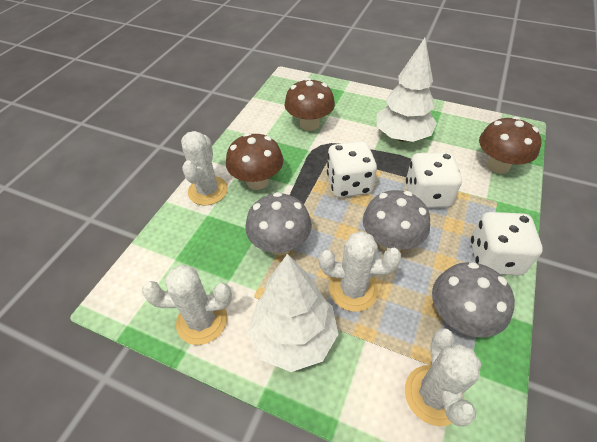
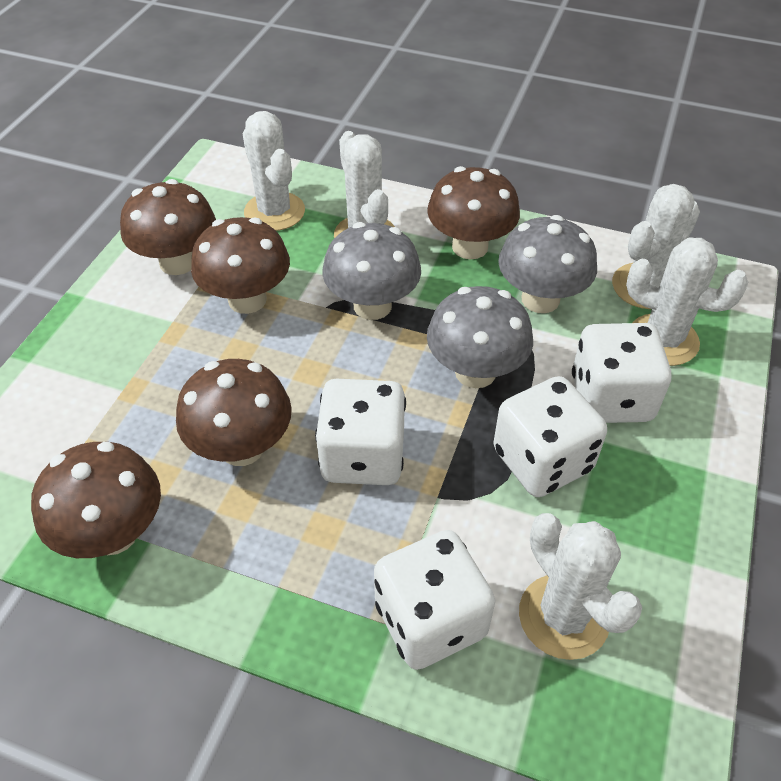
brown mushroom: [226,133,283,190] [284,78,335,131] [479,117,542,174] = 3 -> [31,442,161,558] [120,179,216,275] [176,359,292,466] [191,217,290,314] [427,166,520,260] = 5
white cactus: [141,265,232,345] [181,131,228,206] [319,231,401,312] [405,328,482,426] = 4 -> [243,111,305,231] [334,131,395,238] [519,513,642,660] [612,184,700,309] [626,237,748,366] = 5
white dice: [327,141,377,198] [406,152,462,208] [471,212,543,276] = 3 -> [315,379,406,485] [374,530,495,670] [493,376,607,497] [572,323,671,423] = 4
white tree: [248,254,338,372] [377,38,437,142] = 2 -> none = 0

